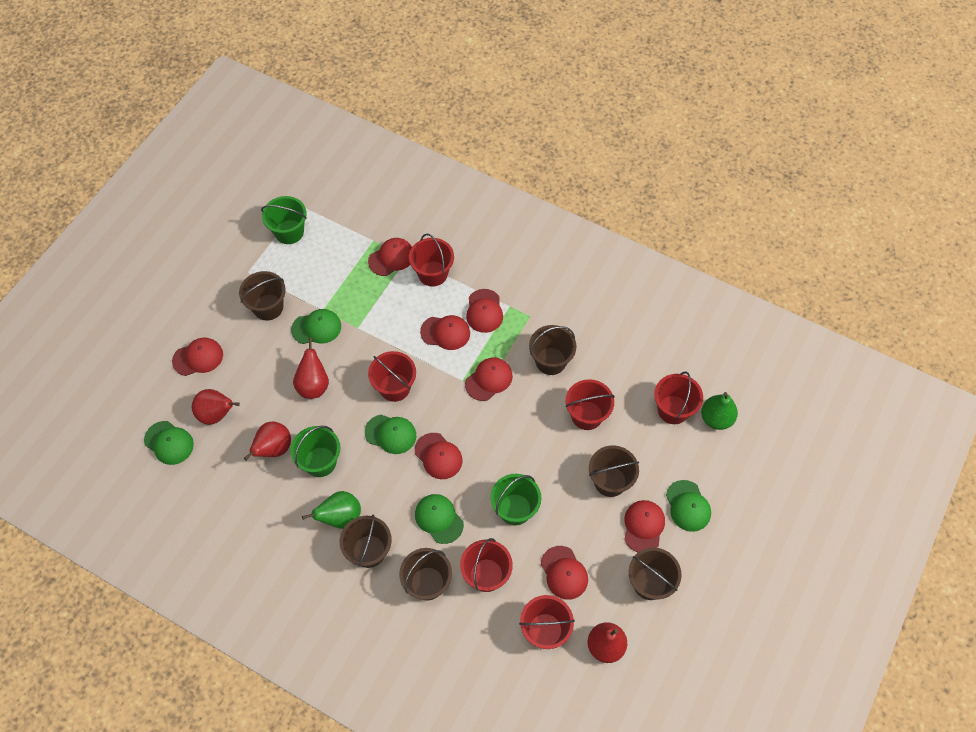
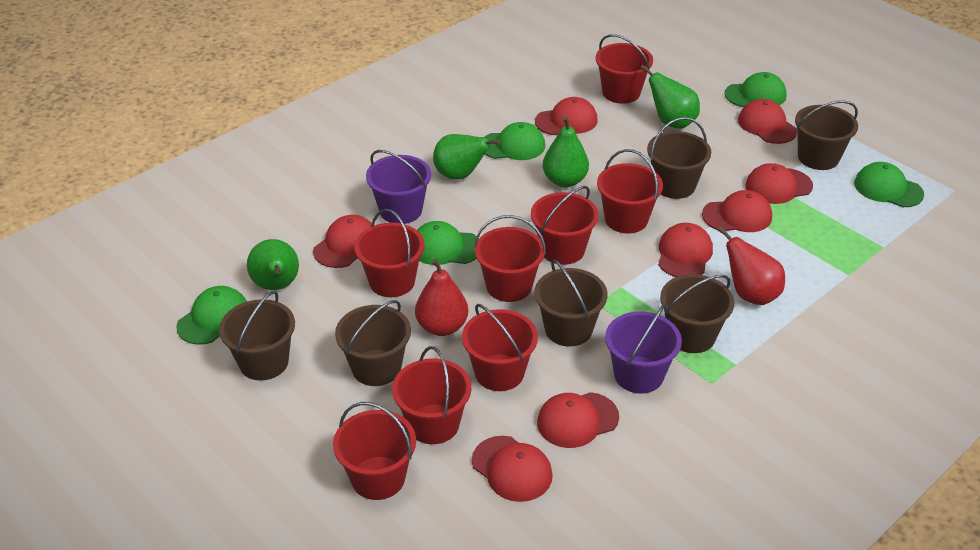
green bucket: [261,196,307,244] [290,426,340,477] [491,474,541,525] = 3 -> none = 0
green pear: [302,491,361,529] [701,392,738,430] = 2 -> [247,239,299,290] [433,134,500,180] [543,116,589,187] [640,65,700,129] = 4
purple bucket: none = 0 -> [366,150,431,224] [605,304,682,394] = 2
red bucket: [368,351,416,402] [409,233,454,287] [460,538,513,592] [519,595,575,649] [565,379,615,430] [654,371,703,424] = 6 -> [333,402,416,500] [354,209,425,297] [392,346,471,444] [462,304,538,391] [474,215,546,302] [531,186,599,265] [595,34,653,104] [597,149,663,233] = 8
red pear: [192,389,240,425] [244,422,291,461] [293,338,329,399] [588,622,627,663] = 4 -> [415,259,468,336] [718,226,785,305] = 2

